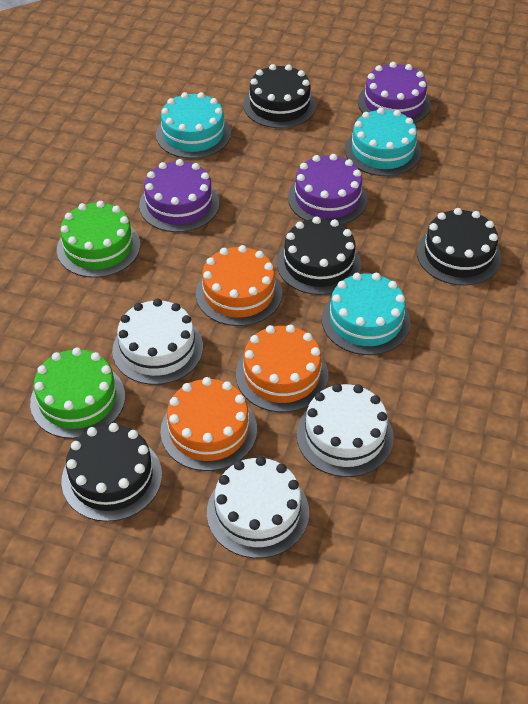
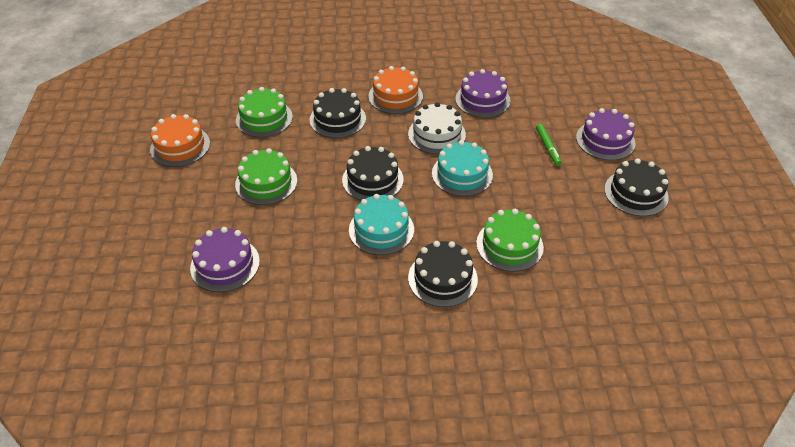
green cake: [30,347,125,439] [57,201,140,278] = 2 -> [235,148,297,205] [236,87,293,137] [476,209,544,272] = 3
green marker: none = 0 -> [536,124,562,165] = 1
orange cake: [161,377,257,471] [196,245,282,326] [236,324,328,412] = 3 -> [150,114,210,167] [369,66,423,114] = 2
turquoise cake: [156,92,231,159] [322,273,411,355] [345,108,421,176] = 3 -> [349,194,414,255] [432,140,493,196] = 2
white cake: [112,298,203,385] [207,456,309,558] [297,383,394,477] = 3 -> [408,102,466,154] = 1

